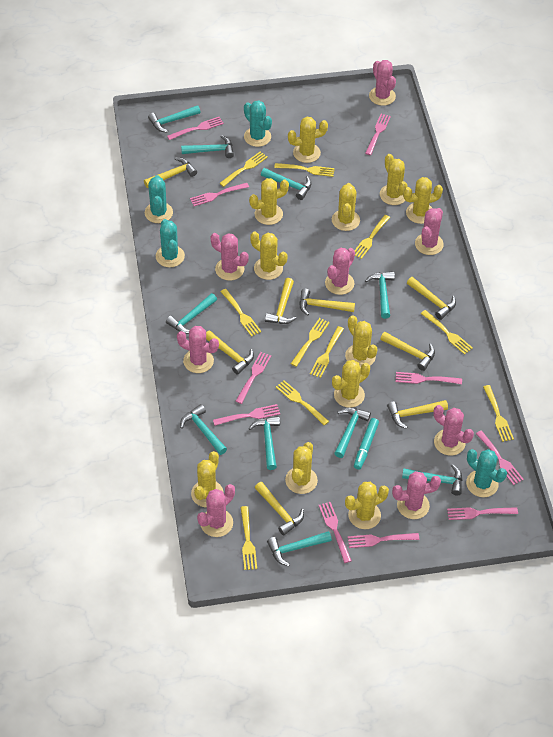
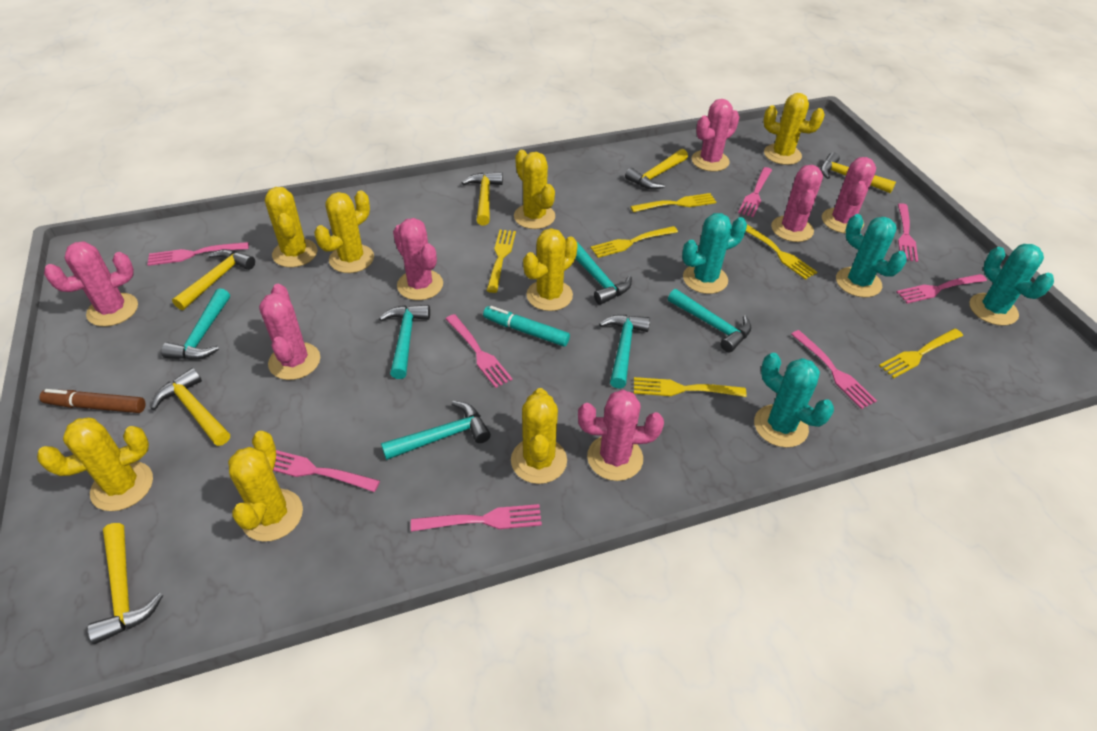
brown marker: none = 0 -> [39,389,146,413] = 1
pink cactus: [177,326,219,373] [197,484,235,537] [211,233,249,281] [325,248,355,295] [369,60,396,106] [392,471,441,519] [415,208,444,255] [434,405,474,456] = 8 -> [44,241,138,327] [259,284,320,380] [393,218,443,300] [578,390,664,481] [691,99,740,171] [771,165,823,242] [822,157,876,233] = 7
pink fork: [167,117,224,140] [190,183,249,206] [213,404,280,426] [236,352,271,404] [319,502,352,563] [348,533,419,548] [365,114,391,155] [396,372,462,384] [447,507,518,520] [476,430,524,485] = 10 -> [147,242,249,266] [273,450,380,492] [411,504,542,532] [446,314,513,388] [738,167,772,217] [791,330,877,409] [897,274,987,304] [898,203,918,262] = 8
turquoise hammer: [148,105,200,133] [166,293,217,334] [180,404,227,455] [181,135,234,158] [248,416,280,470] [261,168,312,200] [267,531,332,566] [334,407,371,458] [365,271,395,319] [402,465,462,495] = 10 -> [161,288,230,360] [379,305,430,379] [381,401,491,460] [575,242,632,305] [599,315,650,389] [668,289,751,352] = 6
yellow cactus: [191,451,224,508] [249,178,289,225] [250,231,287,280] [285,442,318,494] [288,117,328,163] [332,183,360,231] [332,360,370,408] [345,315,377,368] [345,482,389,529] [380,154,408,205] [403,177,443,224] = 11 -> [37,418,153,511] [228,431,303,542] [265,187,318,267] [314,191,374,273] [511,388,567,484] [514,150,555,229] [523,228,578,311] [763,93,825,165] = 8
yellow fork: [219,152,268,187] [221,289,262,337] [240,506,257,570] [274,163,335,177] [276,380,329,426] [291,318,330,367] [310,326,344,378] [354,215,390,259] [421,310,473,355] [483,385,514,442] = 10 -> [486,230,516,293] [591,226,678,258] [630,193,716,212] [634,377,746,397] [746,225,817,280] [879,329,963,378] = 6
yellow hammer: [144,157,197,188] [206,330,254,375] [255,482,304,535] [265,278,297,324] [300,289,355,316] [380,332,435,371] [387,400,448,429] [407,277,456,320] = 8 -> [87,523,163,644] [151,368,230,446] [172,249,255,310] [462,172,503,225] [625,149,688,189] [820,152,896,193] = 6

